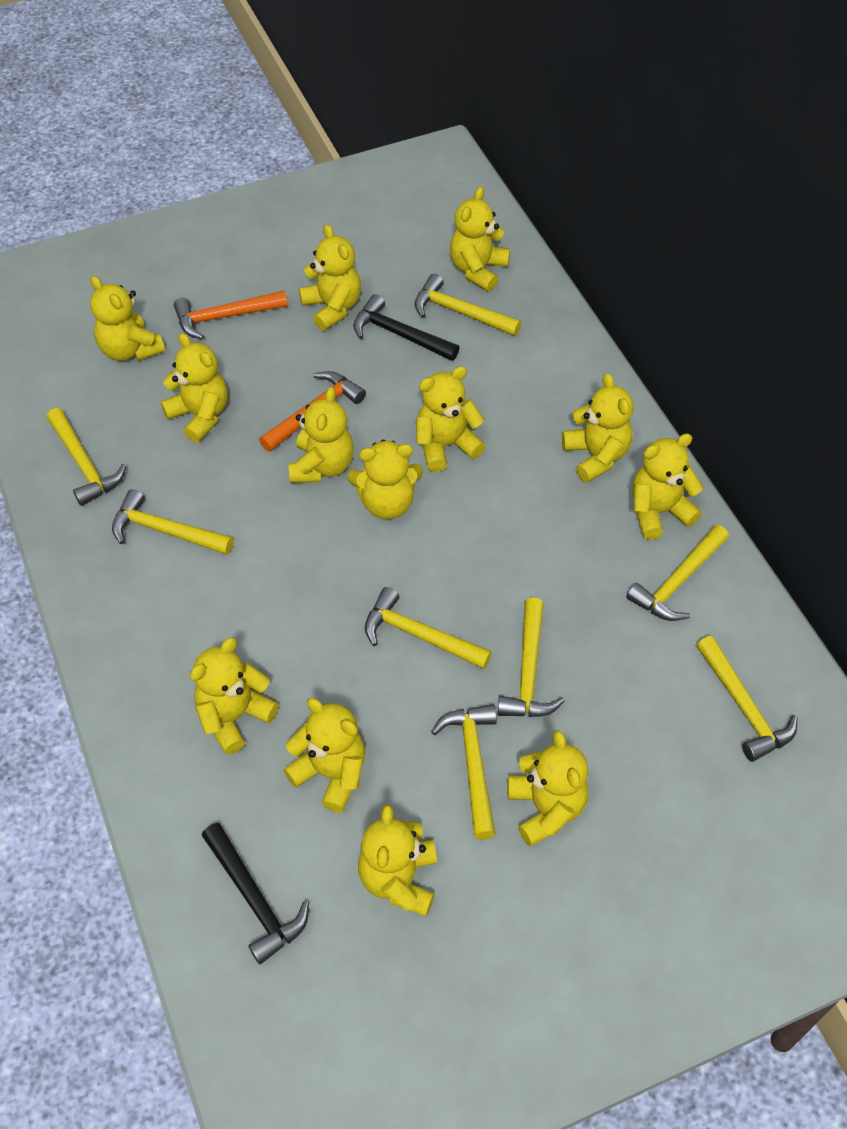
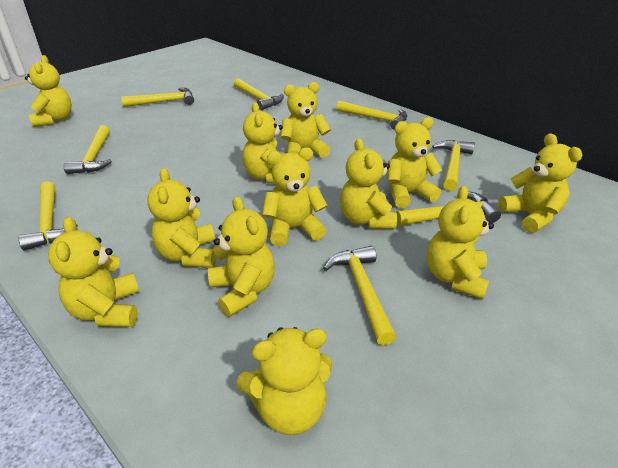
black hammer: [202,823,309,964] [353,294,460,361] = 2 -> none = 0
orange hammer: [174,290,288,340] [259,371,366,452] = 2 -> none = 0
yellow teddy bear: [90,276,165,361] [161,333,228,443] [190,638,279,755] [283,698,365,813] [289,387,354,483] [299,225,361,331] [347,440,423,519] [358,804,437,916] [416,366,485,472] [450,187,510,291] [507,730,588,846] [562,373,633,483] [633,433,703,540] = 13 -> [25,55,72,127] [48,217,139,327] [147,168,216,268] [208,196,275,317] [237,327,332,435] [242,102,285,183] [262,147,328,246] [280,82,331,158] [340,138,397,229] [387,117,442,208] [427,185,494,299] [499,133,582,233] = 12

